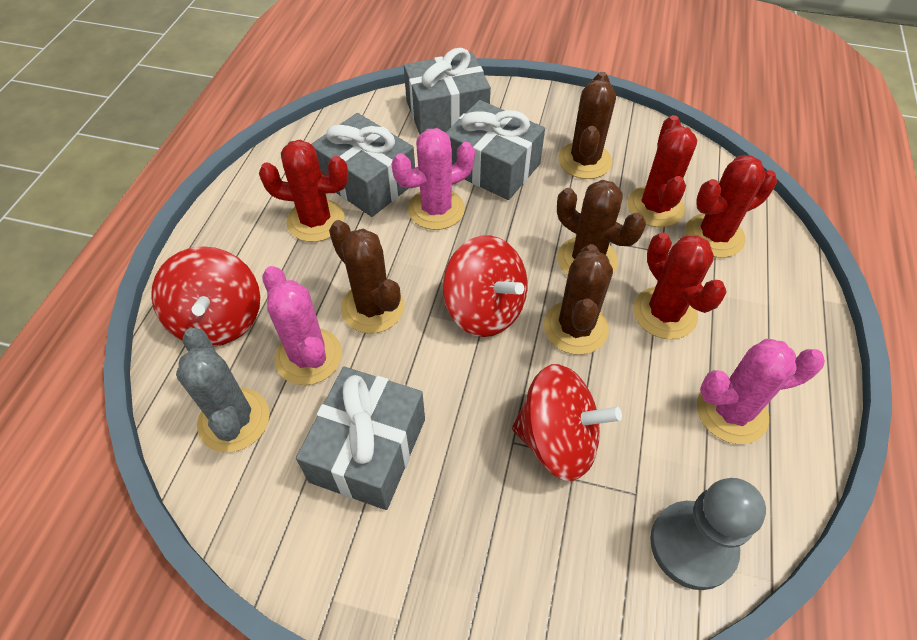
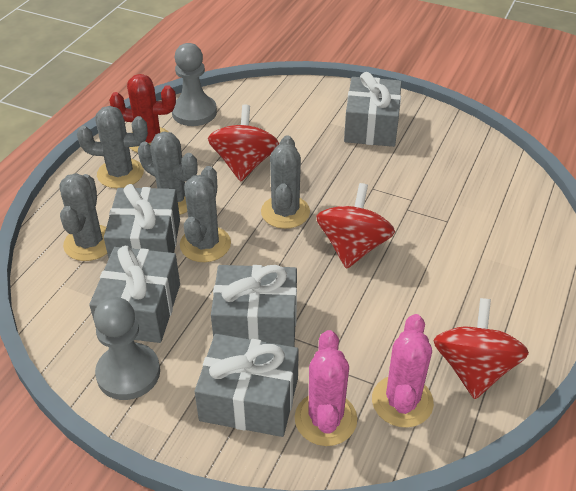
brown cactus: [329,220,404,333] [544,244,613,355] [557,180,646,275] [558,72,616,179] = 4 -> none = 0
grey cactus: [176,328,270,452] = 1 -> [59,173,107,261] [77,106,148,188] [138,131,197,215] [180,166,231,262] [261,135,310,229] = 5
grey gift: [296,367,425,510] [311,113,415,217] [404,48,491,134] [446,100,545,200] = 4 -> [89,246,180,343] [104,184,180,258] [194,334,299,437] [211,265,297,347] [344,72,402,147] = 5
grey pawn: [650,478,766,590] = 1 -> [94,297,160,400] [172,43,217,126] = 2
pink cactus: [262,266,342,385] [392,128,475,230] [697,339,825,444] = 3 -> [295,330,357,446] [372,314,434,428] = 2
red cactus: [259,140,348,242] [627,115,697,227] [633,232,727,339] [685,155,777,258] = 4 -> [109,74,176,153] = 1

